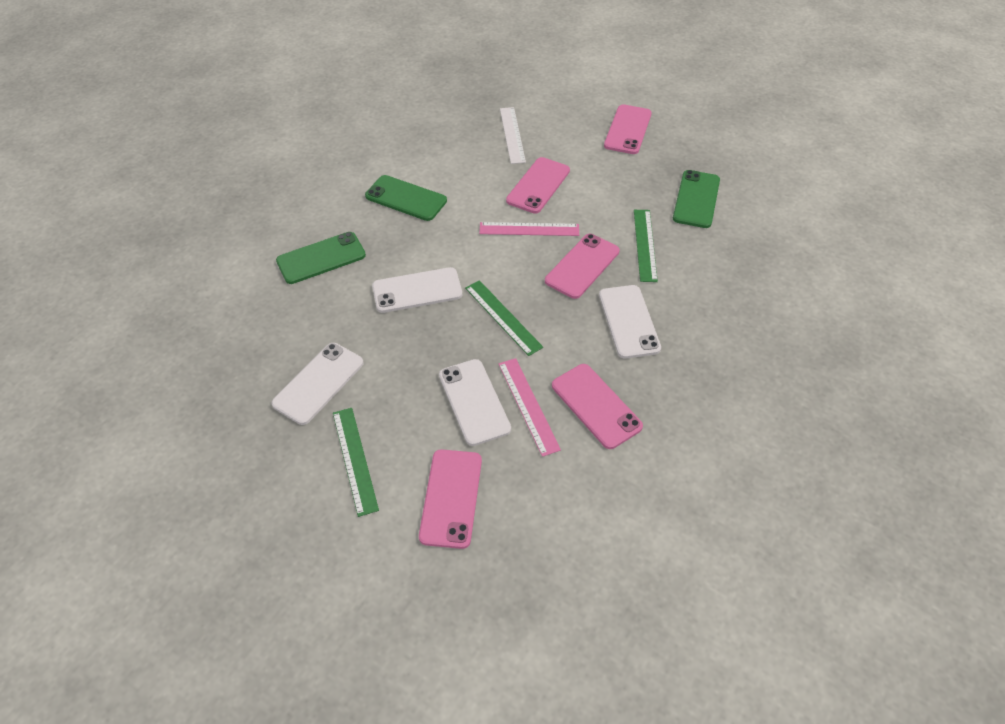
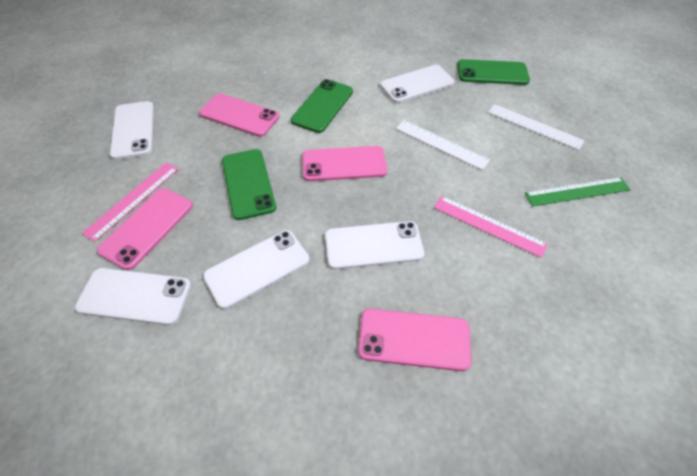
green ruler: [333,408,379,517] [465,280,543,356] [634,210,658,282] = 3 -> [525,177,631,207] = 1
pink phone: [419,449,482,549] [506,157,570,214] [545,234,620,299] [552,364,643,449] [604,104,652,154] = 5 -> [97,188,193,270] [199,93,279,137] [302,146,387,181] [358,309,471,371] = 4
white phone: [272,343,364,425] [372,267,462,313] [439,359,511,446] [599,285,661,359] = 4 -> [75,268,191,325] [110,101,154,160] [203,230,309,309] [325,221,424,269] [380,65,454,103] = 5
white ruler: [500,107,526,164] = 1 -> [396,120,490,170] [488,104,584,150] = 2

